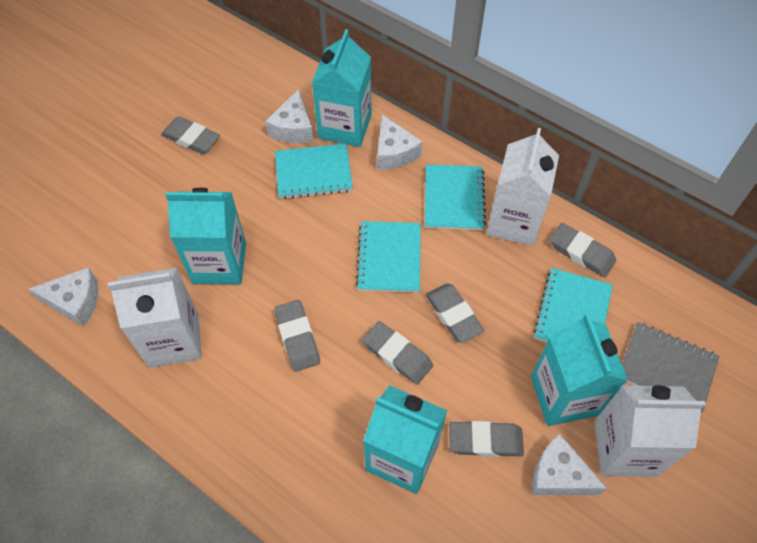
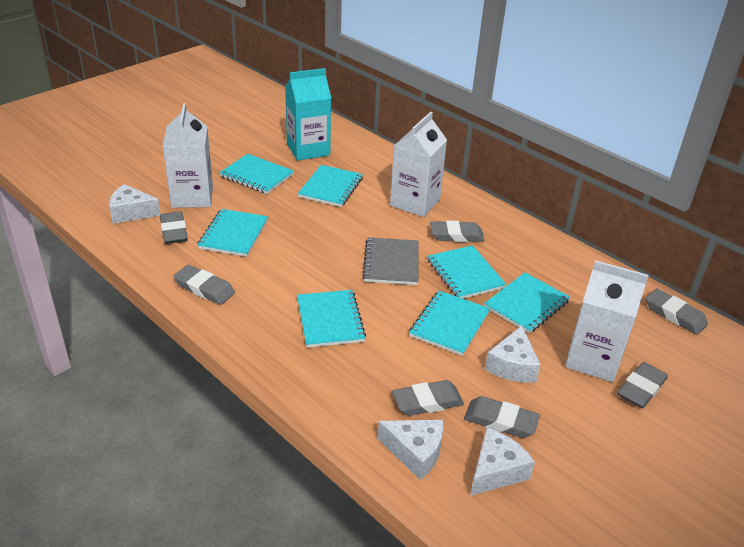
grey eraser: [161,116,220,154] [274,300,320,372] [363,321,433,385] [426,283,484,343] [449,421,524,457] [550,223,616,277] = 6 -> [160,211,188,244] [173,265,235,305] [392,380,464,416] [430,220,485,242] [464,396,540,438] [617,362,668,408] [646,289,708,335] = 7
turquoise carton: [165,188,246,284] [312,29,372,147] [363,385,447,494] [531,314,628,426] = 4 -> [285,68,331,161] = 1
turquoise notebook: [275,144,353,199] [356,221,421,293] [425,165,486,230] [533,268,613,342] = 4 -> [197,209,268,257] [219,154,294,194] [297,290,366,348] [298,165,363,207] [409,291,490,356] [427,245,507,299] [484,272,570,334] = 7

